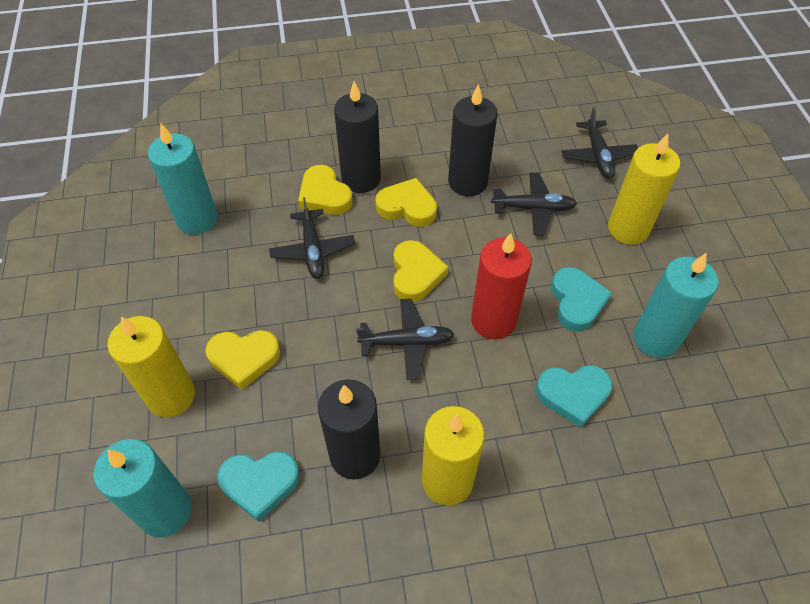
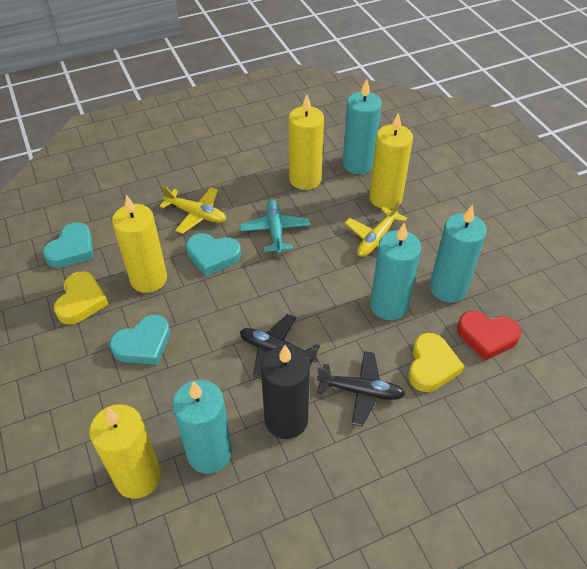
black candle: [318,379,381,480] [334,81,381,193] [448,84,498,196] = 3 -> [261,345,310,439] = 1
black plane: [269,197,355,279] [356,299,454,380] [491,172,577,236] [561,107,638,179] = 4 -> [240,314,320,379] [317,351,405,426] = 2
red candle: [471,233,532,340] = 1 -> none = 0
red heart: none = 0 -> [457,311,521,361] = 1
turquoise candle: [93,439,192,537] [148,124,217,234] [633,253,719,358] = 3 -> [172,380,232,474] [343,79,382,174] [370,223,421,320] [430,204,487,302] = 4
turquoise plane: none = 0 -> [240,200,310,254] = 1
yellow candle: [107,316,195,417] [422,406,485,506] [608,134,680,245] = 3 -> [89,404,161,499] [112,195,167,293] [289,94,324,190] [369,112,413,209] = 4
yellow heart: [205,330,280,390] [298,165,353,215] [375,178,437,227] [393,240,448,302] = 4 -> [54,272,108,324] [408,333,464,392] = 2
yellow plane: none = 0 -> [160,186,226,234] [345,200,407,257] = 2

